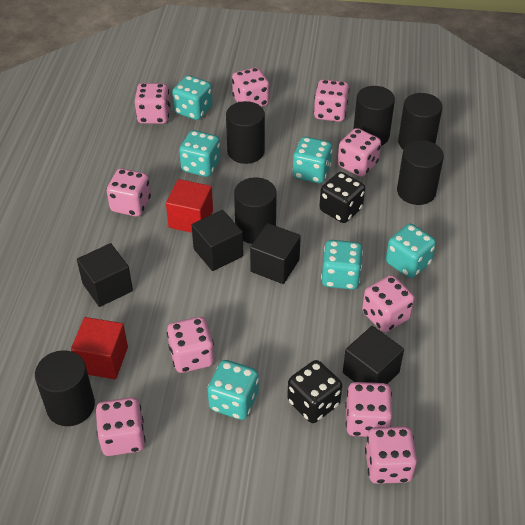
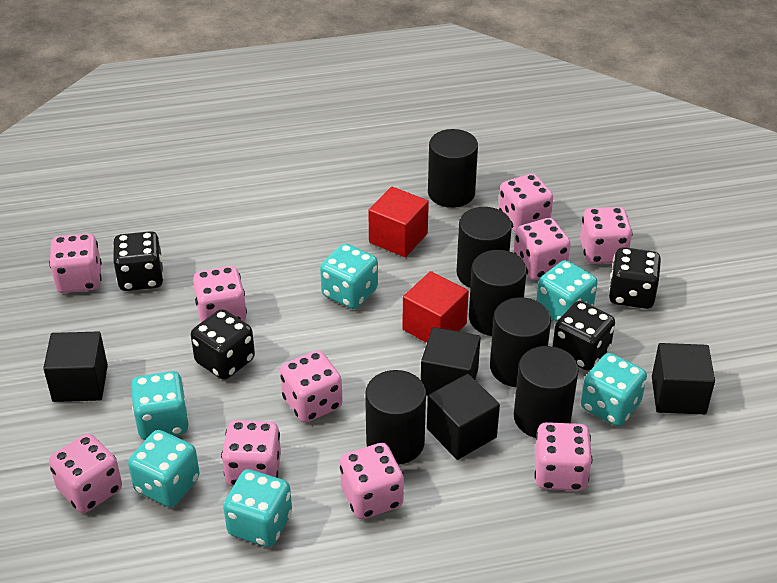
black dice: [287,360,342,423] [319,172,365,223] = 2 -> [113,231,164,291] [191,309,255,380] [552,301,615,371] [608,247,661,309] = 4

